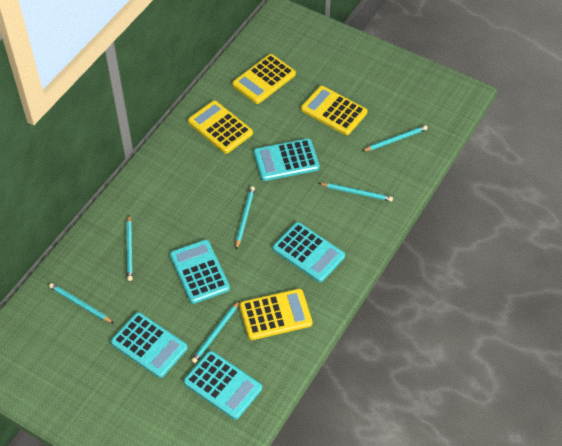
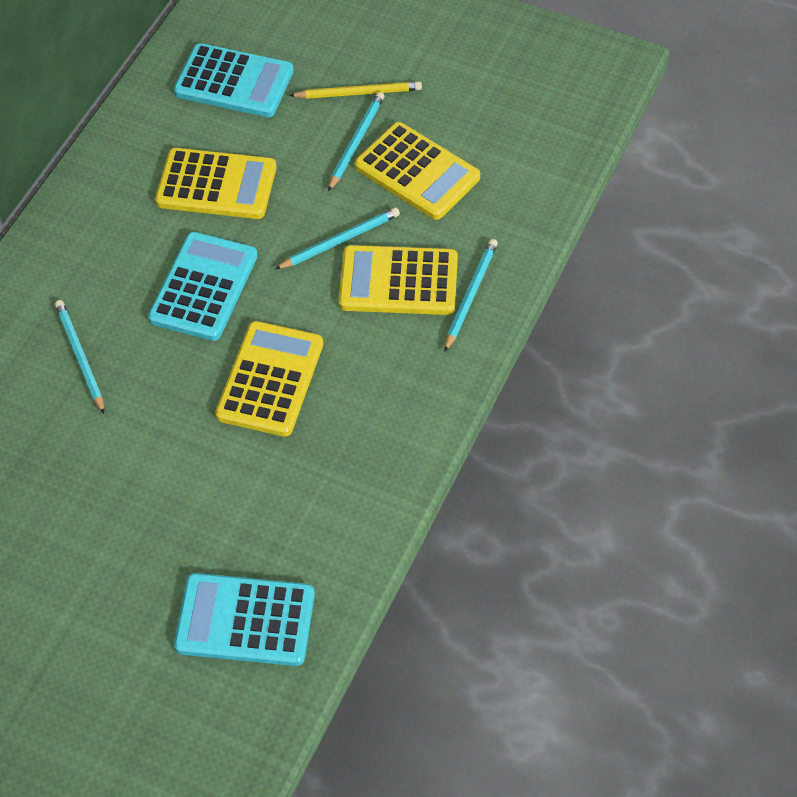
turquoise calculator: [111,312,188,378] [170,240,230,304] [184,351,262,420] [254,139,320,181] [273,222,345,282] = 5 -> [148,232,258,341] [174,43,294,117] [174,573,315,666] = 3
turquoise pencil: [49,283,113,323] [127,215,133,281] [191,301,240,363] [236,186,255,249] [319,183,393,201] [363,125,428,151] = 6 -> [55,300,104,414] [275,208,400,269] [328,92,384,191] [445,239,498,351] = 4
yellow pencil: none = 0 -> [289,82,422,99] = 1

